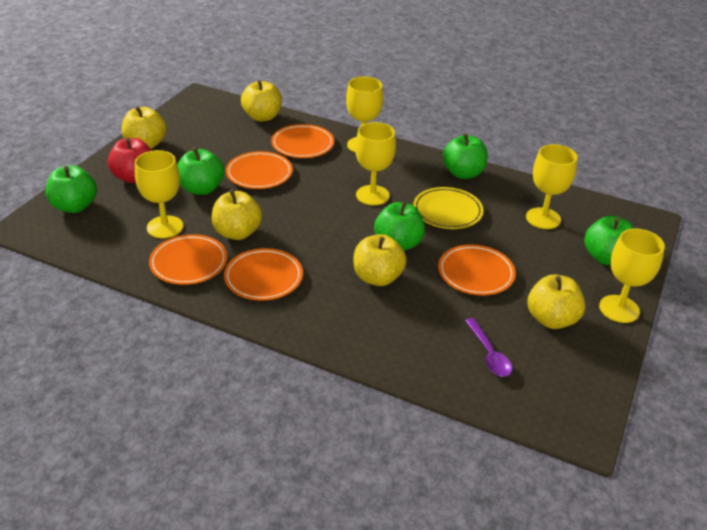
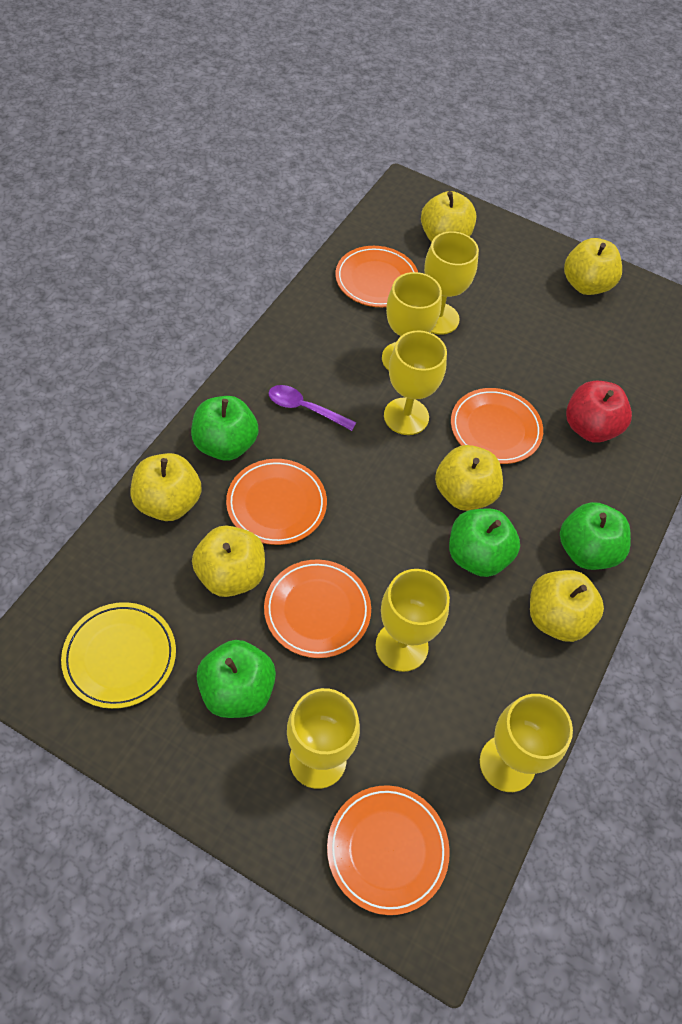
green apple: [46,165,97,213] [178,147,224,195] [374,201,425,251] [443,133,488,179] [584,216,634,265] = 5 -> [191,396,259,461] [196,640,276,718] [449,508,520,577] [560,502,631,570] = 4
yellow apple: [122,106,167,149] [212,189,262,240] [241,80,282,122] [354,234,407,286] [528,274,586,329] = 5 -> [130,453,202,521] [192,525,265,597] [421,191,477,242] [435,445,503,511] [530,570,604,642] [564,238,622,295] = 6
yellow goblet: [135,150,183,238] [346,77,383,153] [355,122,396,205] [526,144,578,229] [599,228,665,323] = 5 -> [287,688,360,789] [376,569,450,672] [382,272,442,371] [384,330,447,435] [424,231,479,335] [480,694,573,792] = 6

